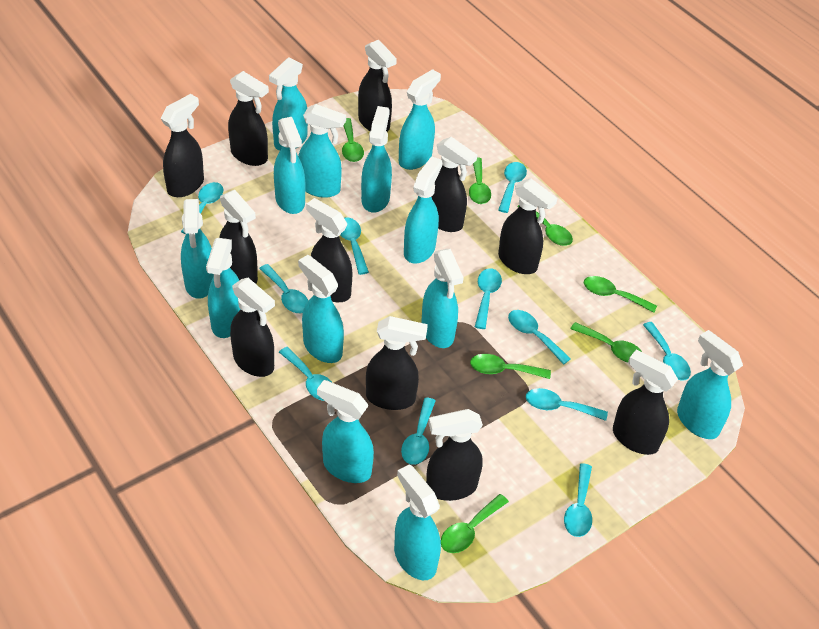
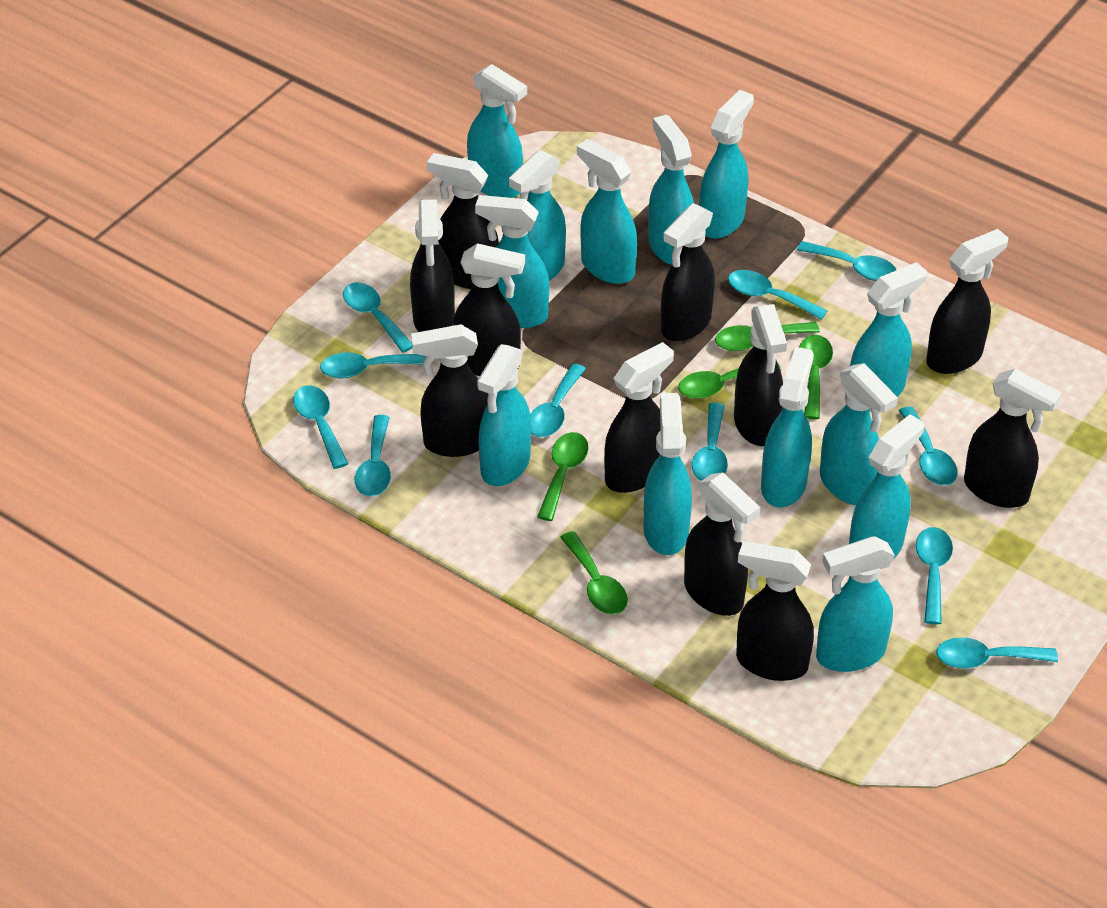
green spoon: [342,118,364,162] [441,494,509,553] [469,157,491,204] [470,354,551,379] [517,205,573,246] [570,322,642,362] [584,276,657,313] = 7 -> [537,432,589,521] [560,531,628,615] [678,362,781,399] [715,322,820,351] [799,335,833,419] = 5

